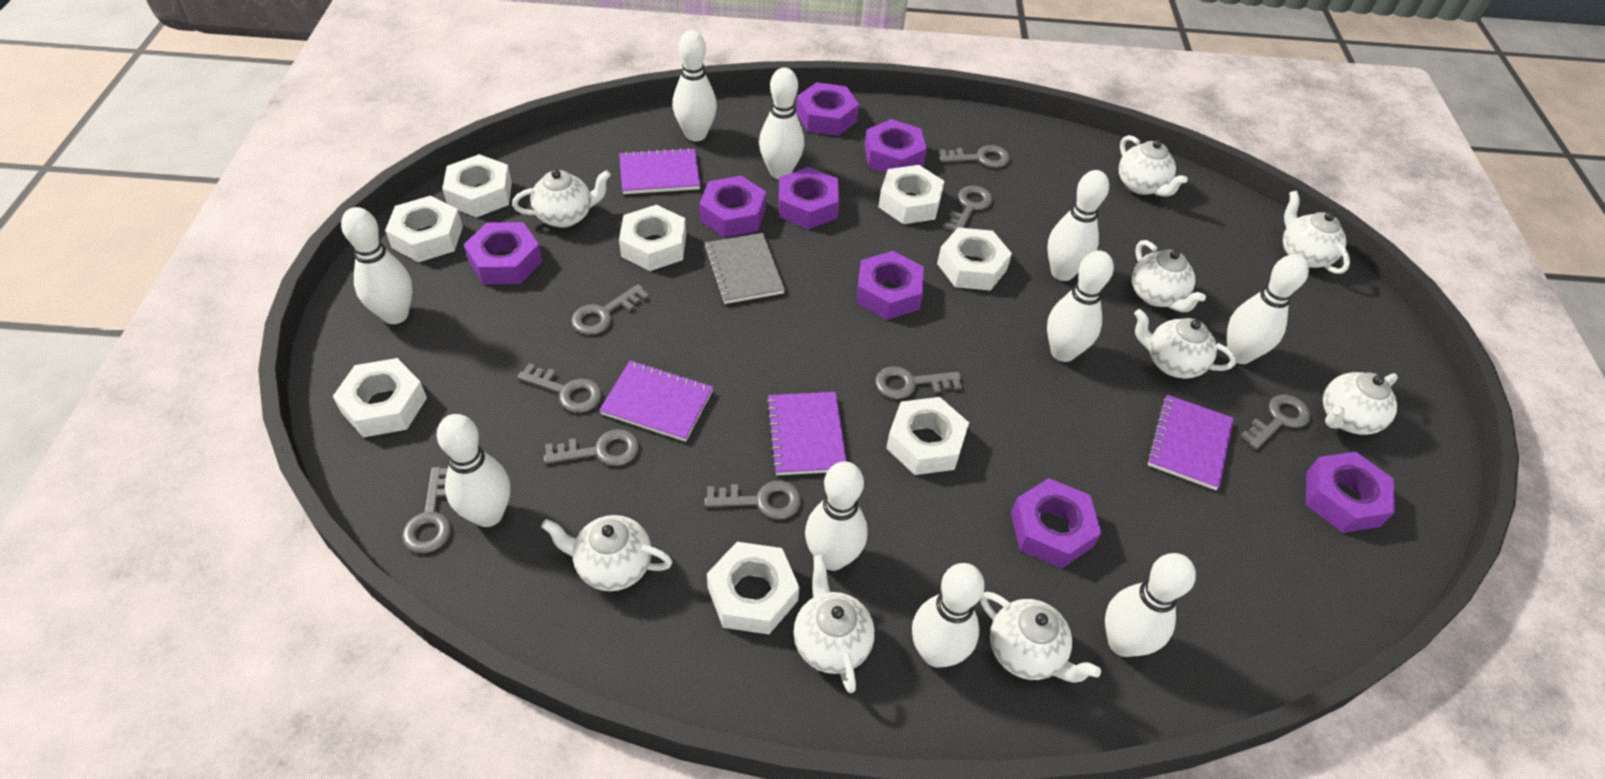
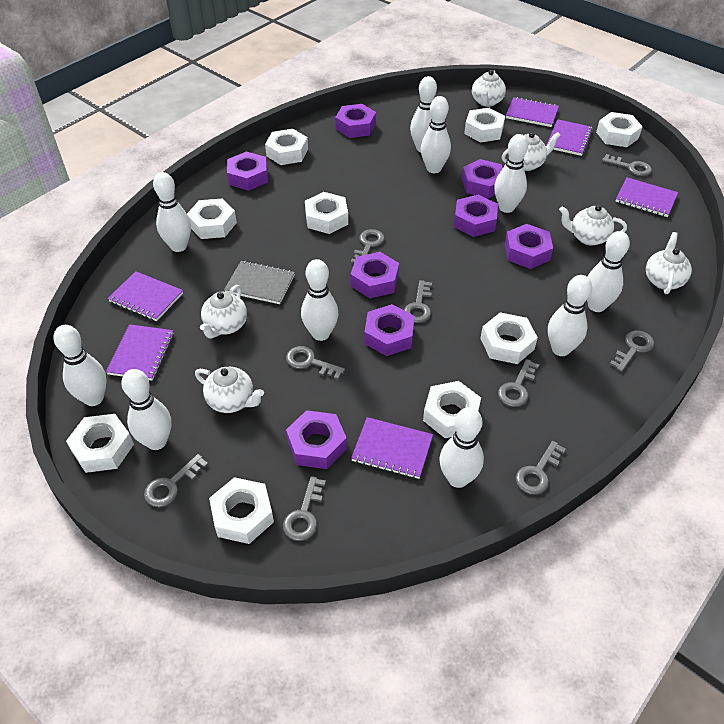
purple notebook: [599,360,713,442] [620,148,700,194] [766,392,847,475] [1147,395,1234,490] = 4 -> [106,324,174,381] [108,271,183,321] [351,417,433,479] [506,97,559,127] [546,119,593,156] [615,177,678,217] = 6
white nut: [333,358,427,437] [385,196,463,262] [442,154,512,217] [619,205,686,271] [707,542,799,634] [878,165,944,224] [886,397,969,475] [937,227,1012,291] = 8 -> [66,414,134,473] [187,198,237,239] [209,477,274,544] [265,129,308,165] [305,192,348,234] [423,381,481,438] [464,108,505,143] [480,312,538,364] [596,112,643,147] = 9
white teapot: [512,169,611,228] [541,515,672,591] [794,555,875,693] [980,592,1101,683] [1119,135,1188,197] [1132,240,1206,312] [1134,309,1237,379] [1283,190,1350,274] [1323,372,1398,435] = 9 -> [195,367,264,413] [200,285,247,338] [472,70,506,107] [502,132,561,171] [559,205,627,246] [646,232,692,294] = 6

